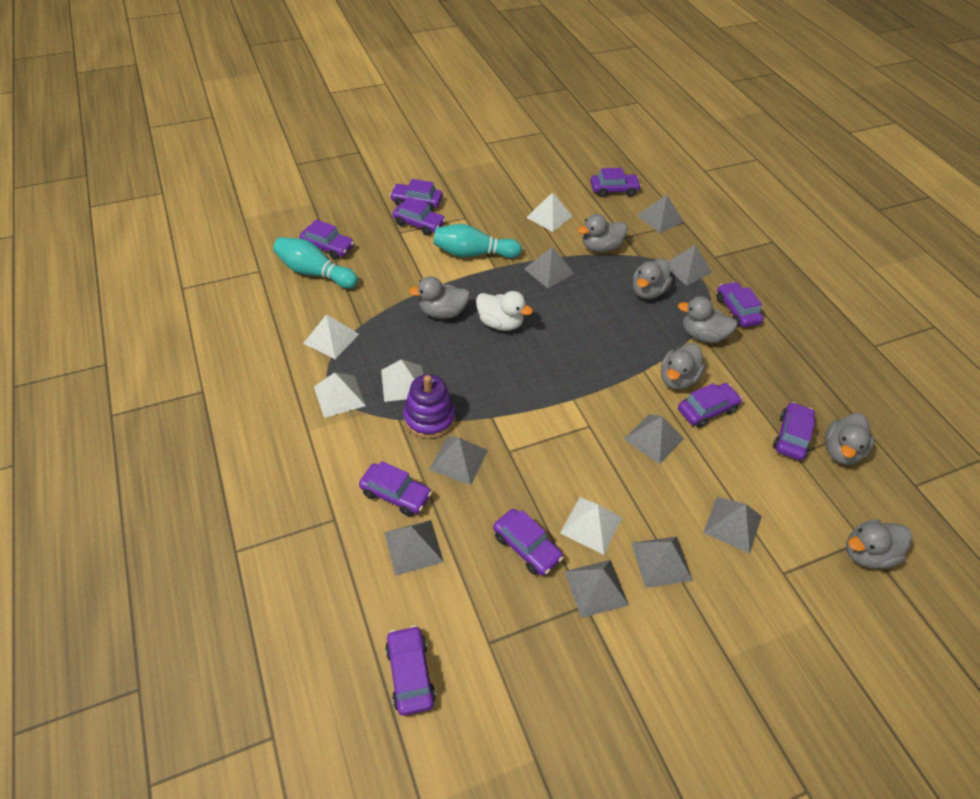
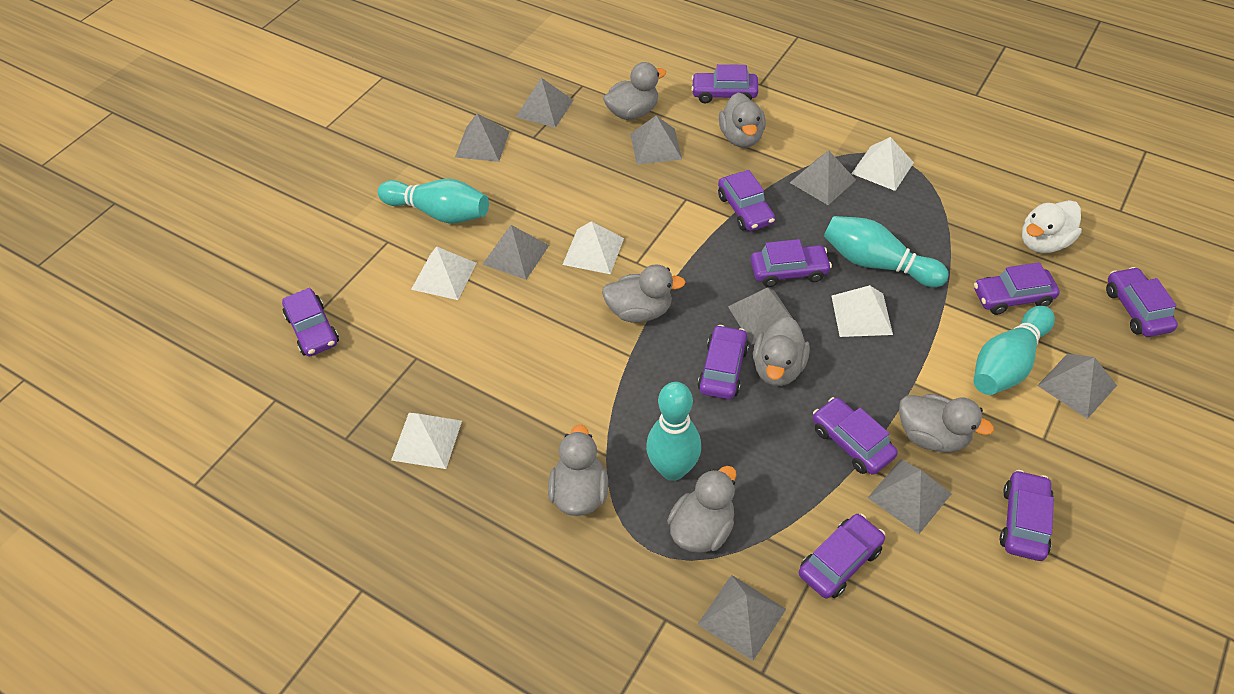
purple stacking toy: [403,374,455,439] = 1 -> none = 0
turquoise bowling pin: [273,237,358,289] [433,224,522,258] = 2 -> [378,179,489,224] [646,382,701,481] [824,216,949,287] [973,306,1055,395] = 4

